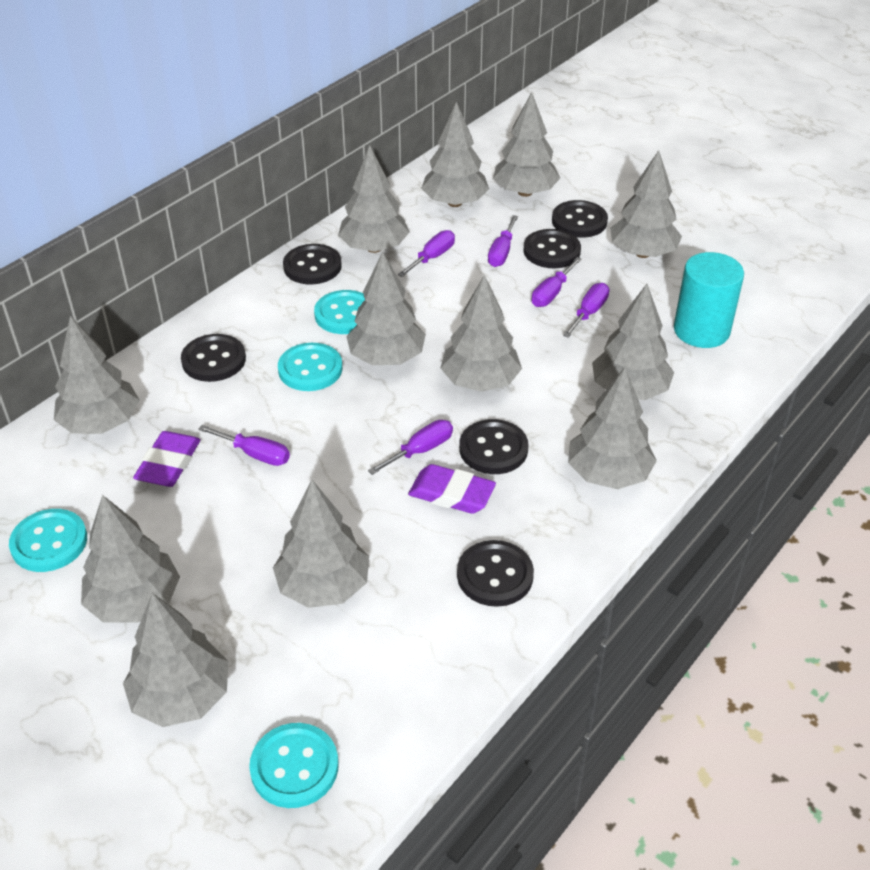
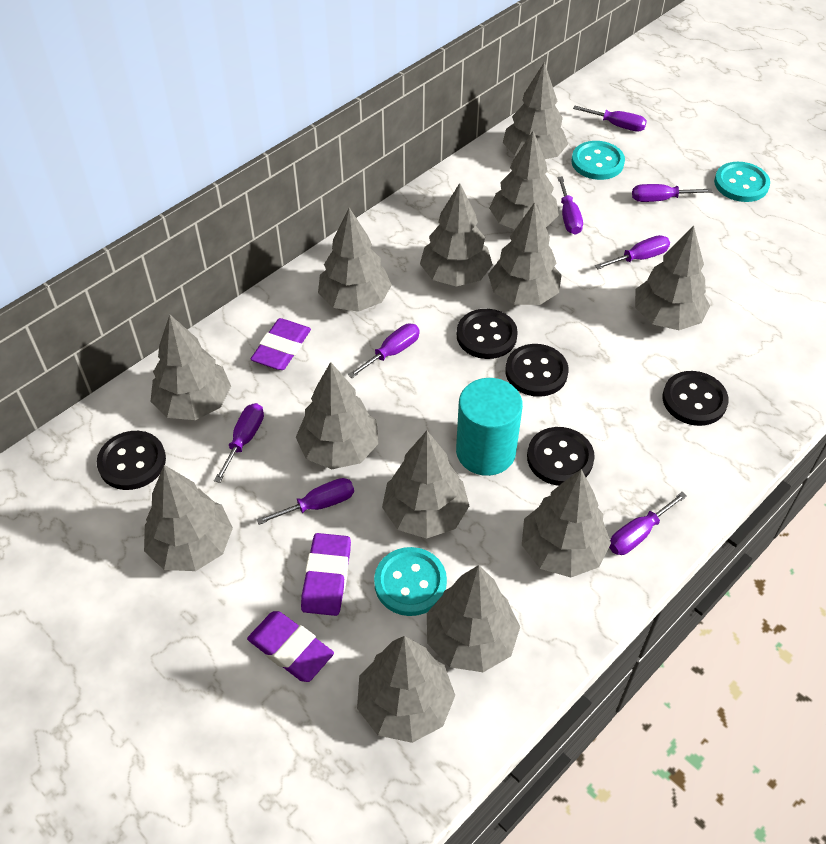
black button: [181,334,246,382] [283,244,342,284] [457,540,534,607] [459,419,529,474] [523,229,581,268] [552,200,608,238] = 6 -> [97,431,166,490] [456,309,518,359] [506,344,569,397] [527,427,595,486] [662,371,729,426] = 5
grey tree: [54,316,139,434] [81,495,180,623] [123,593,229,727] [273,480,369,608] [338,145,409,253] [346,252,426,365] [421,102,489,207] [440,275,522,392] [493,92,560,197] [568,366,657,489] [592,284,674,400] [610,150,682,258] = 12 -> [144,465,233,571] [150,315,231,420] [296,362,378,469] [318,208,392,312] [357,636,455,743] [382,431,469,539] [420,183,493,287] [427,565,520,672] [488,202,562,305] [489,130,559,229] [503,62,568,159] [522,469,611,577] [635,226,710,330] = 13
purple eraser: [133,431,200,487] [408,464,496,514] = 2 -> [247,611,334,682] [251,318,311,370] [301,533,351,616] = 3
purple screwdriver: [198,425,290,466] [368,420,453,475] [398,230,455,277] [488,215,518,267] [532,257,582,307] [563,283,609,338] = 6 -> [214,403,264,483] [256,478,354,525] [348,324,420,378] [557,177,583,235] [573,106,647,132] [595,235,670,269] [609,492,687,555] [632,184,712,202] = 8
turquoise button: [9,509,87,572] [249,723,338,808] [278,343,343,391] [314,290,365,334] = 4 -> [374,547,447,616] [571,141,625,180] [714,162,770,202] = 3

